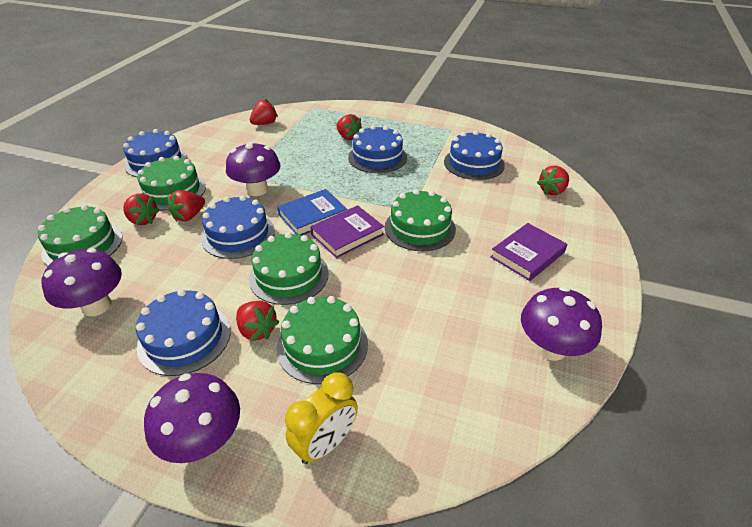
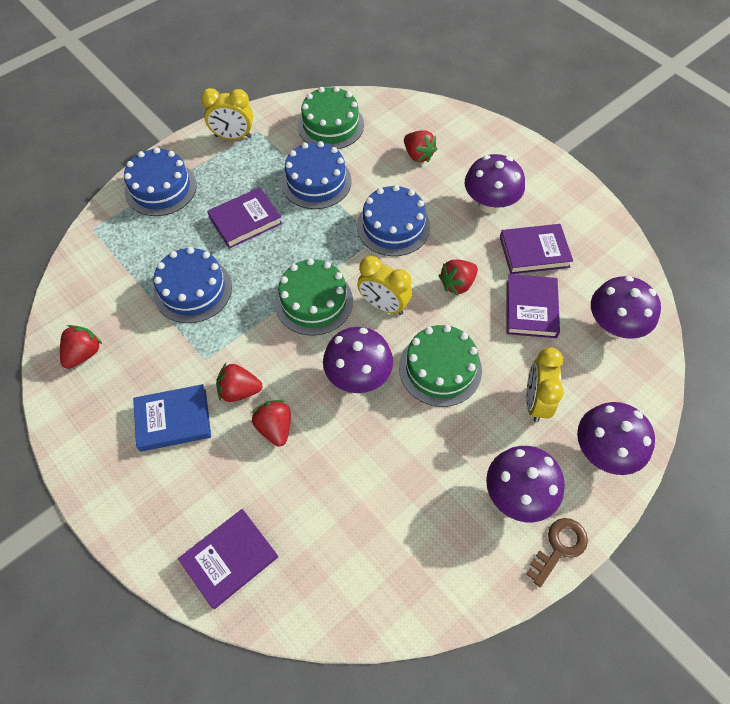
blue cake: [123,129,187,177] [136,289,231,376] [201,195,275,259] [348,125,407,173] [444,131,505,180] = 5 -> [124,147,197,216] [153,247,232,323] [281,141,352,209] [357,185,430,256] = 4
brown key: none = 0 -> [526,518,588,587] = 1
green cake: [38,205,123,266] [137,156,206,210] [249,232,329,305] [277,296,368,384] [385,189,456,251] = 5 -> [274,258,353,336] [297,86,364,149] [399,325,482,407] = 3
purple book: [310,205,384,258] [490,223,567,281] = 2 -> [178,509,278,609] [207,187,282,249] [500,224,573,274] [506,274,560,338] = 4
purple mushroom: [42,248,122,316] [144,373,240,463] [226,142,281,196] [521,287,602,361] = 4 -> [323,327,393,393] [464,154,525,213] [486,446,565,522] [577,402,655,475] [591,276,661,339] = 5
red strawberry: [123,194,160,225] [167,190,205,221] [236,301,279,341] [250,99,278,125] [336,114,362,140] [537,166,569,195] = 6 -> [60,325,102,369] [216,363,262,402] [252,400,291,447] [404,130,437,162] [438,260,478,296] = 5
yellow clock: [285,372,358,464] = 1 -> [201,88,253,139] [357,256,412,315] [526,347,564,422] = 3

